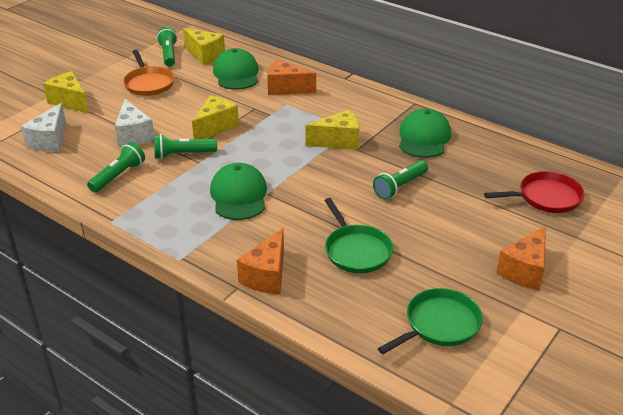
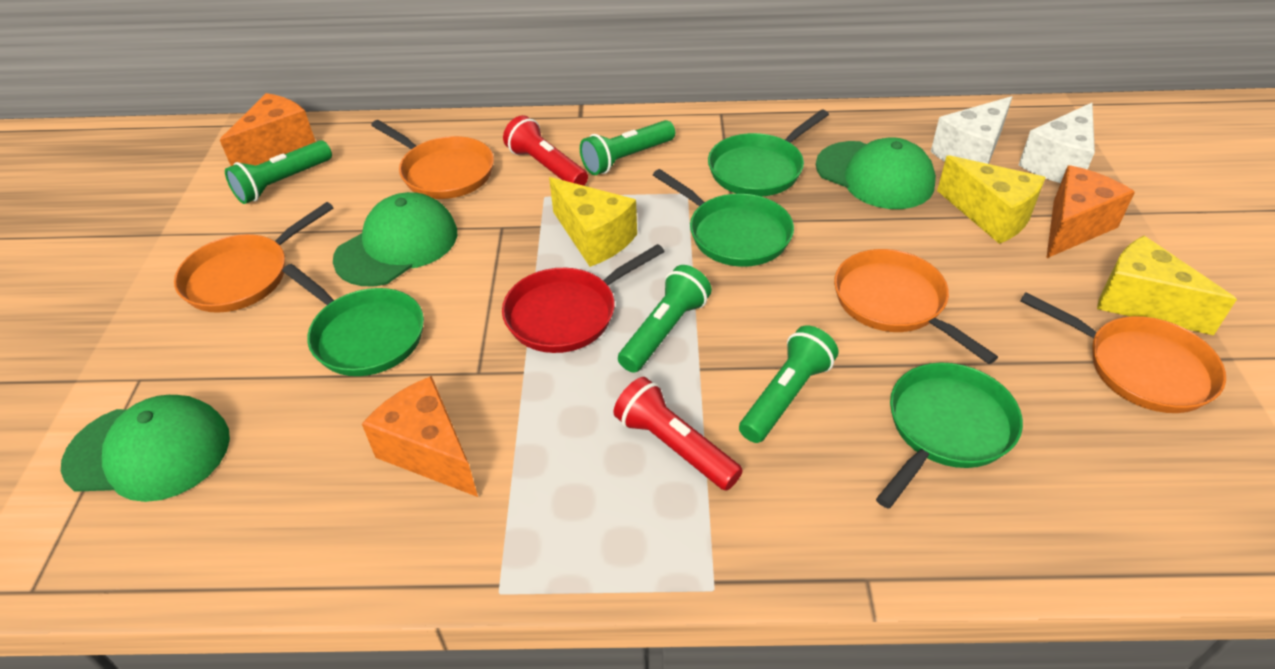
green pan: [324,198,393,273] [378,288,483,354] = 2 -> [282,264,424,376] [653,169,794,267] [708,109,829,197] [876,363,1023,509] = 4
orange pan: [123,50,175,96] = 1 -> [174,202,334,313] [371,120,494,199] [834,249,998,364] [1020,293,1226,413] = 4
red flashlight: none = 0 -> [503,115,588,186] [613,377,743,491] = 2
yellow cheese: [43,71,89,113] [183,28,225,65] [192,95,239,139] [305,110,359,150] = 4 -> [549,177,637,267] [937,155,1046,244] [1097,236,1237,335] = 3

